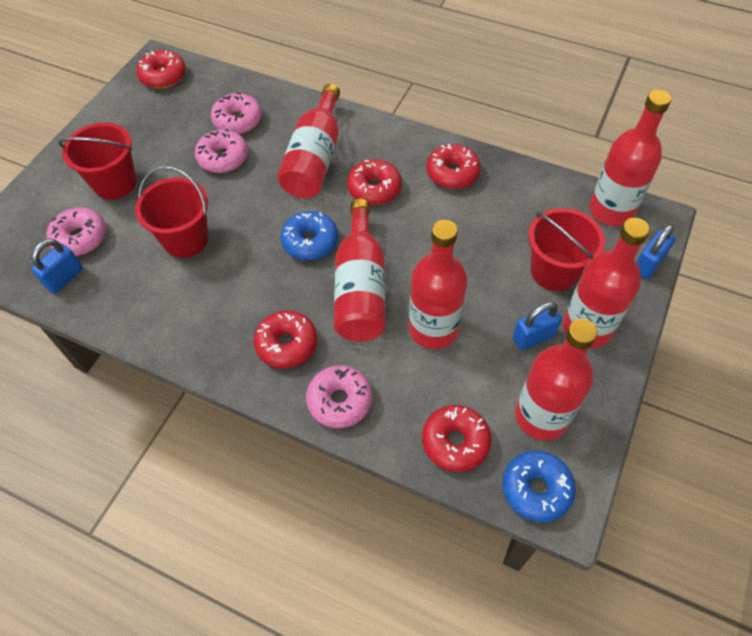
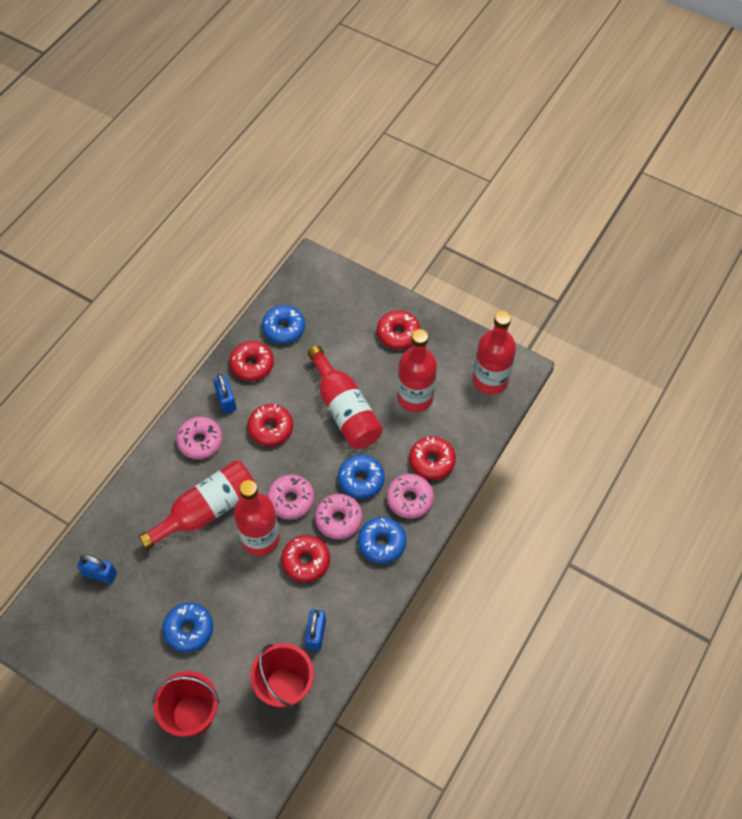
blue donut: [281,211,338,261] [503,451,576,523] = 2 -> [162,602,213,653] [262,305,305,344] [338,455,385,499] [358,517,406,564] = 4
red bottle: [277,83,340,198] [334,199,385,342] [409,220,467,349] [515,319,598,440] [563,218,650,348] [589,90,671,226] = 6 -> [138,460,255,550] [234,480,280,556] [308,345,383,449] [398,329,437,412] [473,311,516,395] = 5
red bucket: [58,123,137,200] [135,166,209,258] [528,208,605,291] = 3 -> [152,671,220,737] [250,643,314,708] = 2

